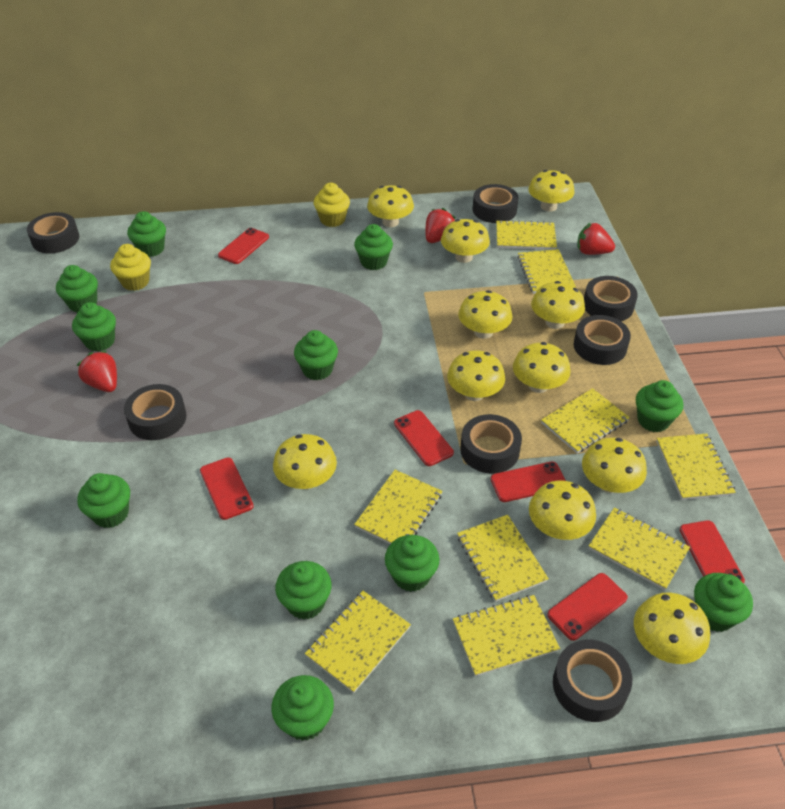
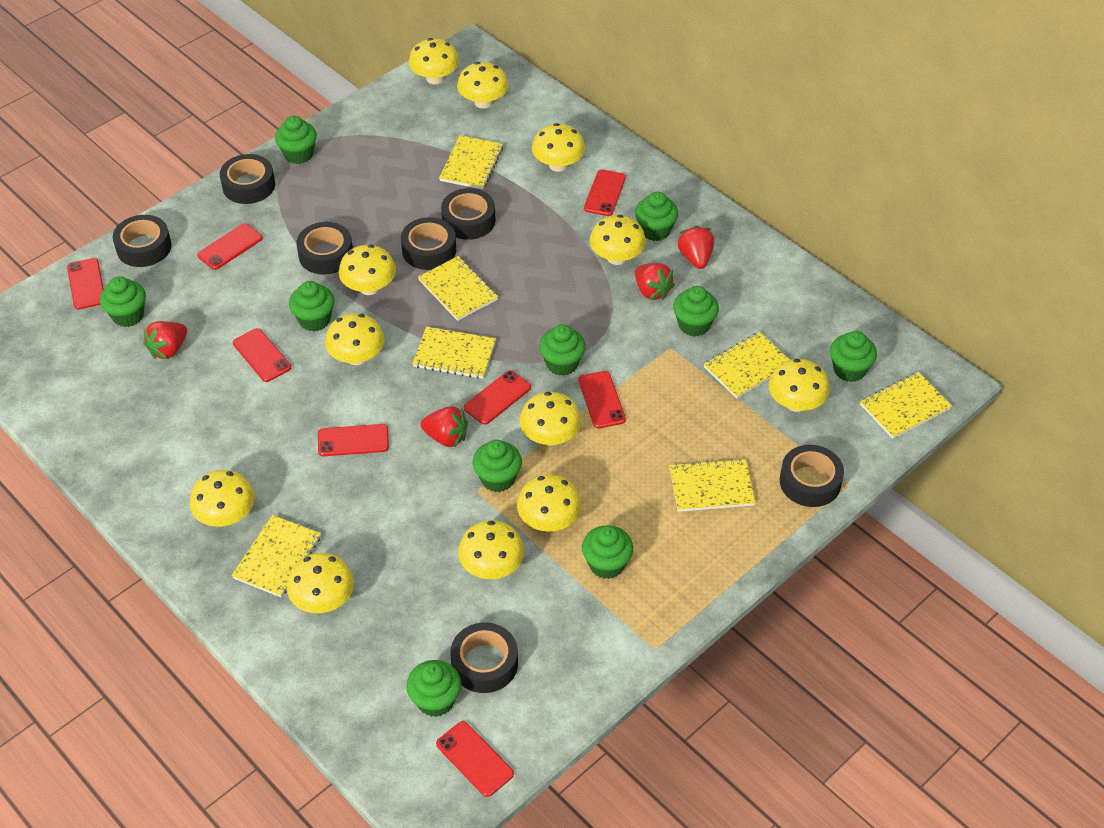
green cupcake: [56,265,98,313] [72,302,116,351] [77,473,130,528] [127,211,166,257] [272,675,334,741] [275,561,332,620] [294,330,338,380] [354,224,393,270] [385,535,439,592] [636,380,683,432] [694,573,753,632] = 11 -> [100,277,146,327] [275,116,317,164] [289,281,335,332] [406,660,461,717] [473,440,522,492] [539,325,586,376] [582,525,633,579] [635,192,678,241] [673,286,719,337] [830,331,877,382] = 10
red phone: [200,457,254,520] [218,228,269,264] [394,410,454,466] [491,461,566,502] [547,573,628,641] [680,520,745,583] = 6 -> [67,258,104,309] [197,223,263,270] [233,328,291,382] [318,424,389,456] [436,721,514,797] [464,370,531,425] [578,371,626,428] [584,170,626,216] = 8
red strawberry: [77,351,117,392] [425,208,456,243] [577,223,615,255] = 3 -> [144,321,187,359] [421,406,468,447] [635,263,675,300] [678,226,714,269] = 4
yellow cupcake: [110,244,151,291] [314,183,350,227] = 2 -> none = 0
yellow mushroom: [273,434,337,489] [367,185,414,227] [441,219,490,263] [447,350,505,401] [458,290,513,339] [513,342,571,393] [528,170,575,212] [529,481,596,540] [531,281,585,329] [582,438,647,493] [634,593,710,664] = 11 -> [190,470,255,527] [287,553,354,613] [325,313,385,365] [339,244,396,295] [409,38,459,84] [457,62,509,108] [458,520,524,579] [517,474,581,532] [519,392,581,446] [532,123,585,172] [590,215,646,265] [769,359,830,412] = 12
yellow notebook: [305,591,411,693] [354,470,443,544] [453,595,560,676] [457,515,549,602] [496,220,557,250] [517,249,576,294] [541,388,630,453] [588,507,690,590] [656,434,736,500] = 9 -> [231,515,321,597] [412,327,496,379] [418,256,498,321] [439,135,503,189] [670,458,756,512] [704,332,790,398] [860,372,952,439] = 7

